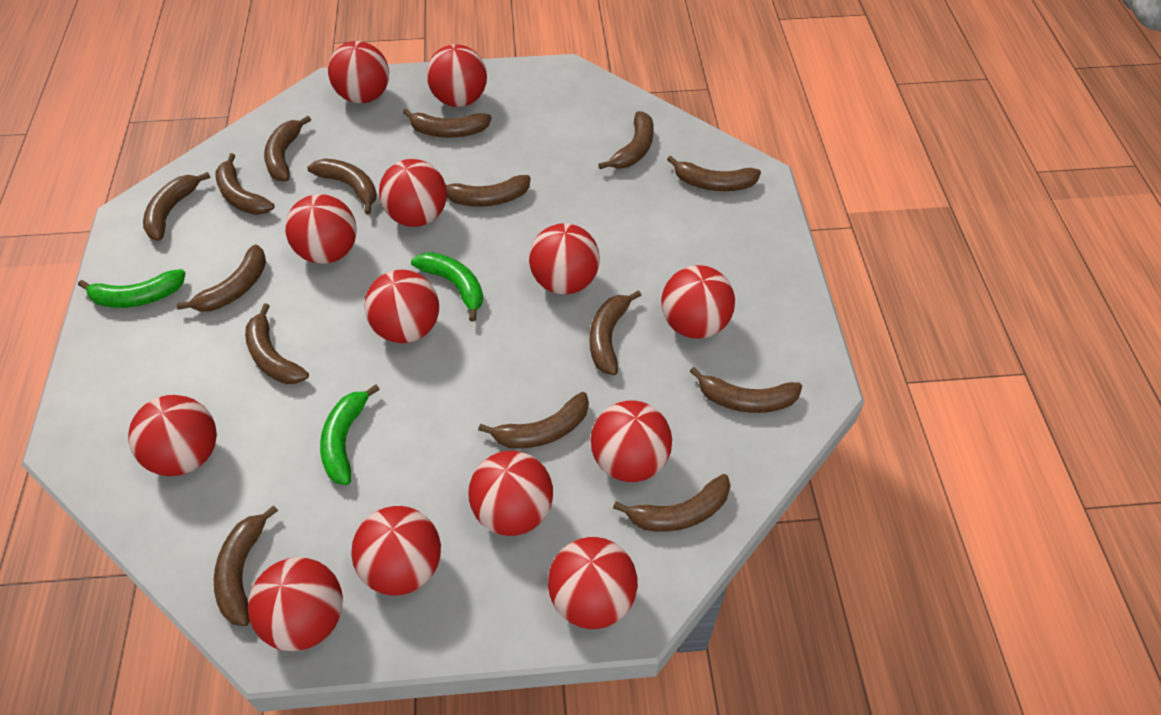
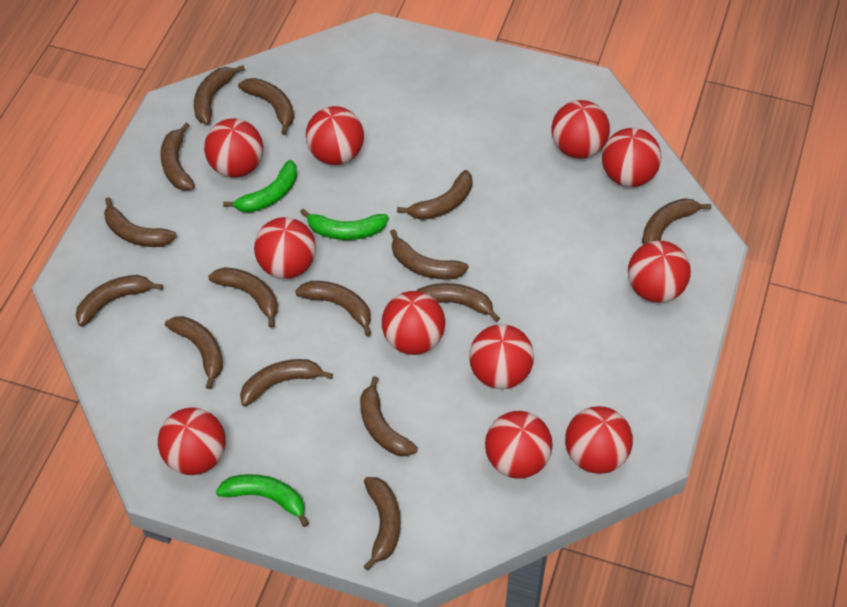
red ball: [128,395,217,476] [248,557,343,651] [285,194,357,264] [328,41,389,103] [352,506,441,596] [364,270,439,343] [379,159,447,227] [427,44,487,107] [468,451,553,536] [529,223,600,294] [548,537,638,629] [591,400,672,482] [661,265,735,339] = 13 -> [158,407,226,475] [204,118,263,178] [254,217,316,279] [306,106,364,165] [382,291,445,355] [469,324,534,389] [485,411,553,479] [551,100,610,158] [565,406,633,474] [602,128,661,187] [628,241,691,303] = 11

